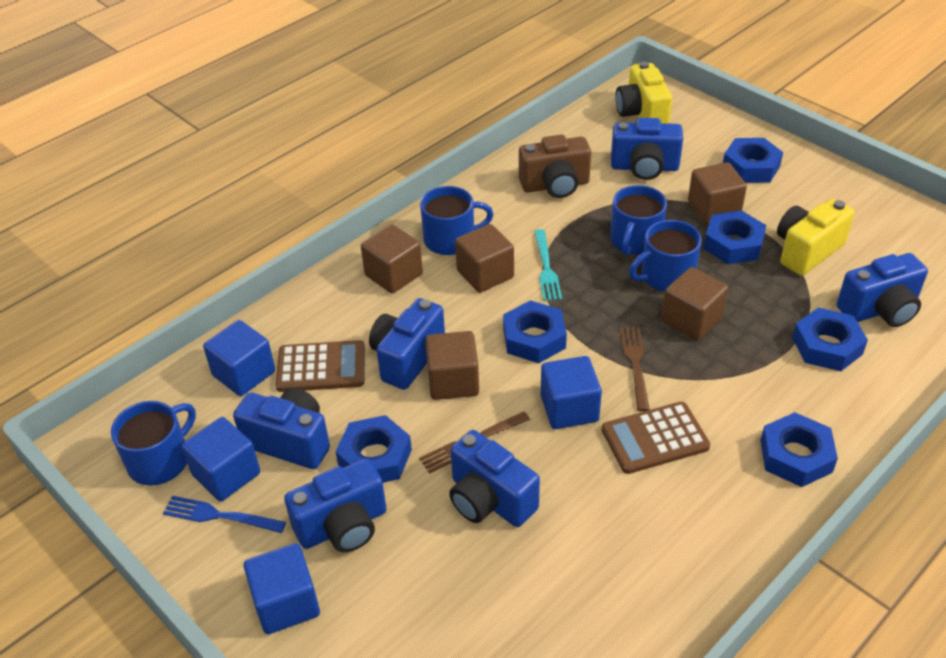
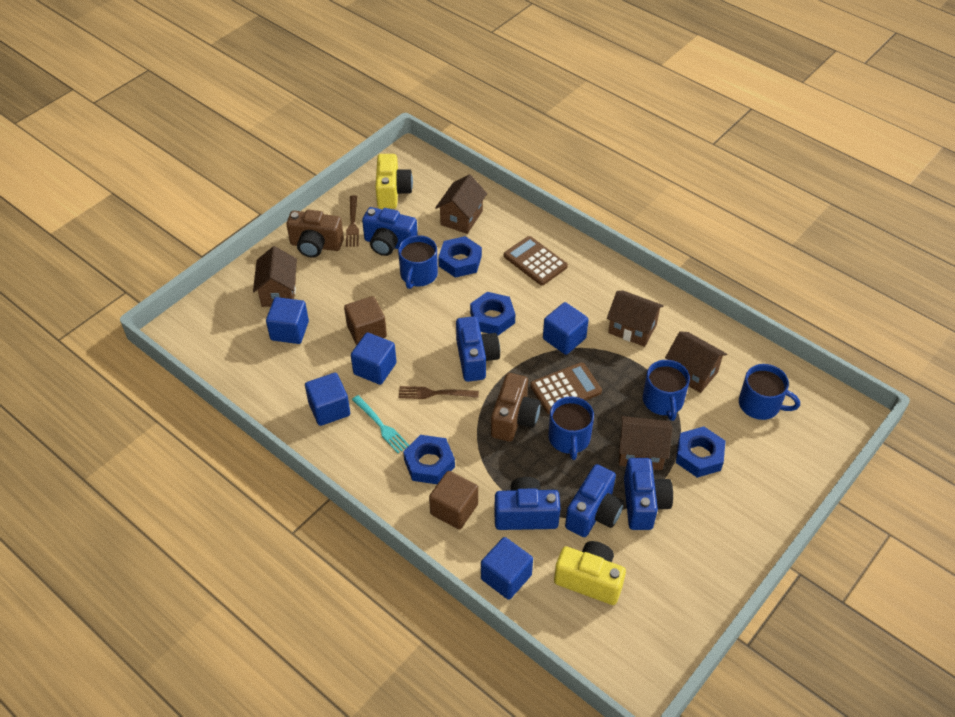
blue camera: [233,388,330,469] [284,458,387,552] [369,298,445,390] [449,430,540,527] [611,118,683,180] [837,253,928,327] = 6 -> [362,207,418,256] [456,316,500,382] [494,477,561,530] [565,464,624,537] [624,458,673,530] = 5
blue cube: [182,417,260,501] [203,320,275,396] [243,543,320,634] [541,356,602,429] = 4 -> [266,297,309,344] [305,373,350,426] [351,332,397,385] [481,537,533,600] [543,302,589,355] = 5
blue fork: [163,496,286,533] = 1 -> none = 0
blue nut: [335,415,412,483] [503,300,567,363] [703,210,766,264] [723,138,783,183] [760,412,838,487] [792,308,868,371] = 6 -> [403,435,455,484] [438,236,482,278] [470,292,515,335] [676,426,726,478] = 4
brown camera: [519,134,591,198] = 1 -> [286,210,344,258] [491,373,541,442] = 2
brown cube: [361,224,423,294] [425,331,479,400] [455,224,514,293] [661,267,728,341] [688,162,747,224] = 5 -> [344,296,387,345] [429,471,478,529] = 2
brown house: none = 0 -> [253,246,297,307] [435,174,487,234] [607,291,664,347] [619,416,672,470] [665,332,727,393] = 5

